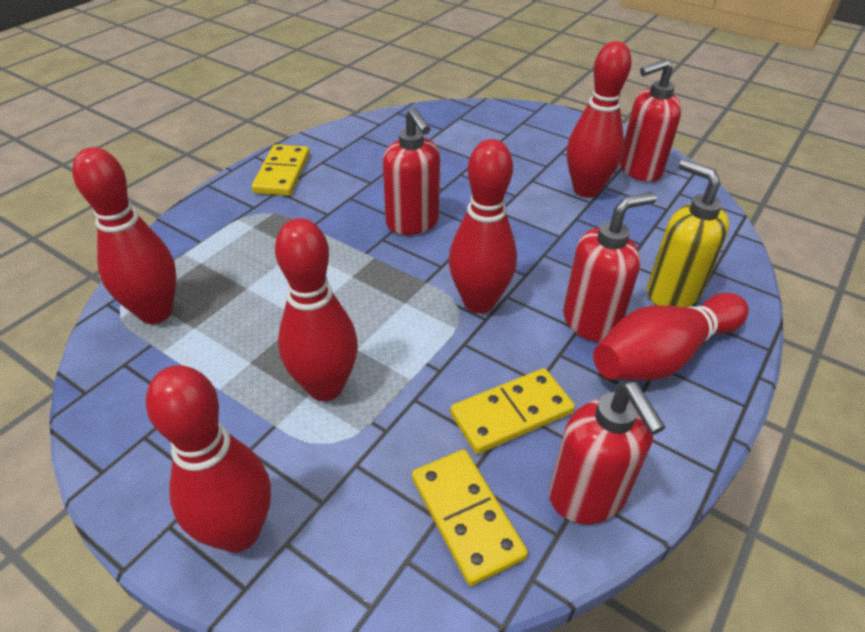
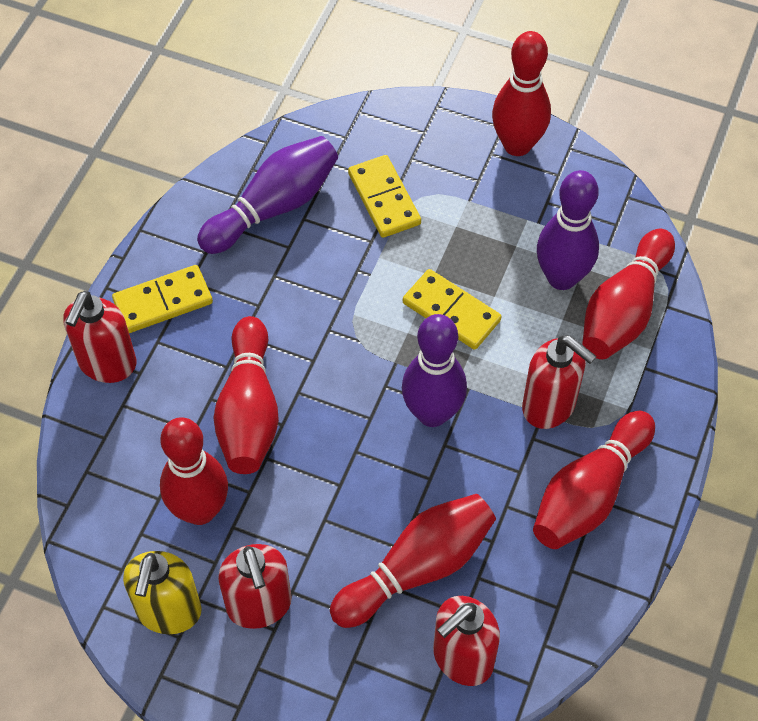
purple bowling pin: none = 0 -> [197,136,338,254] [402,314,467,427] [537,170,599,290] = 3

